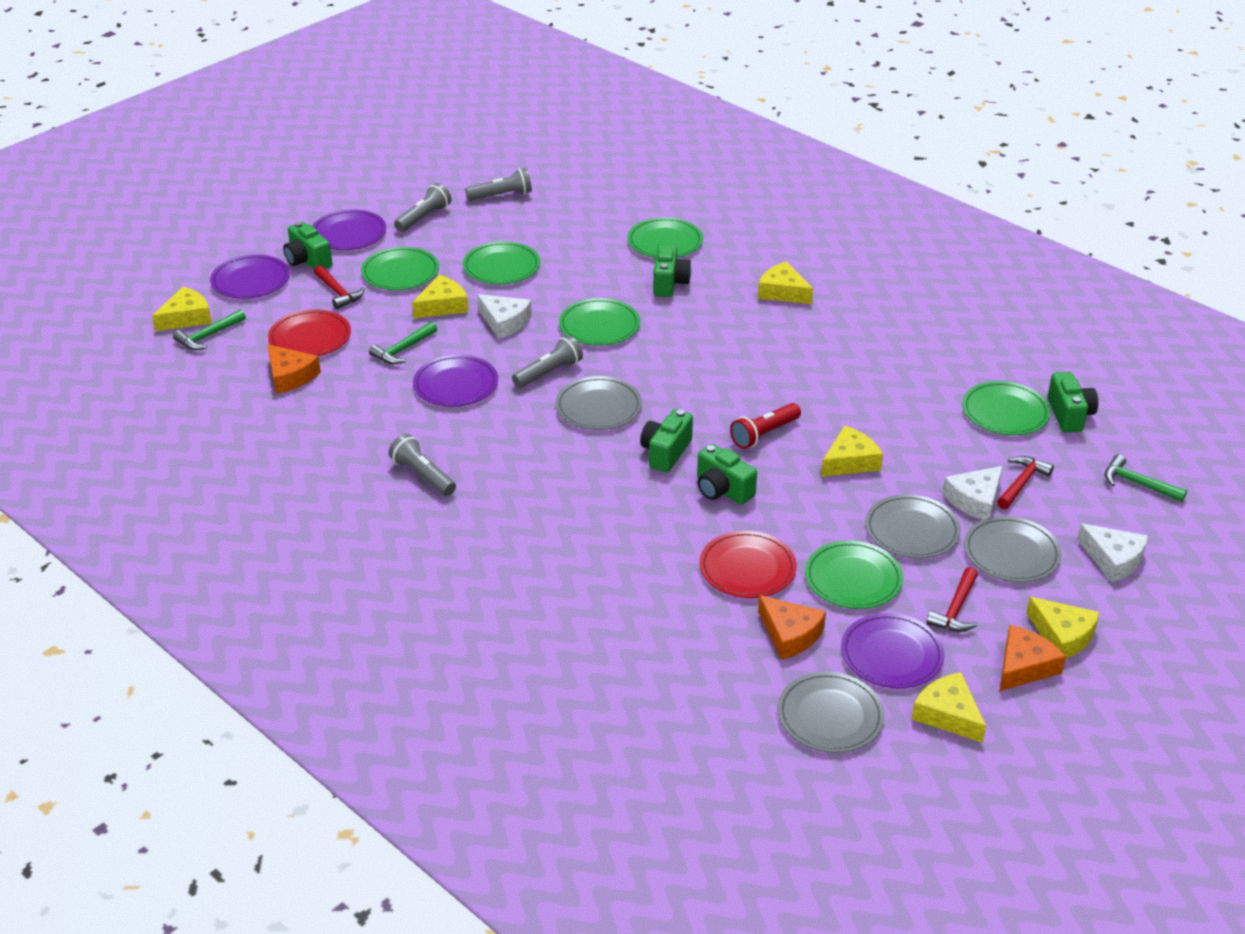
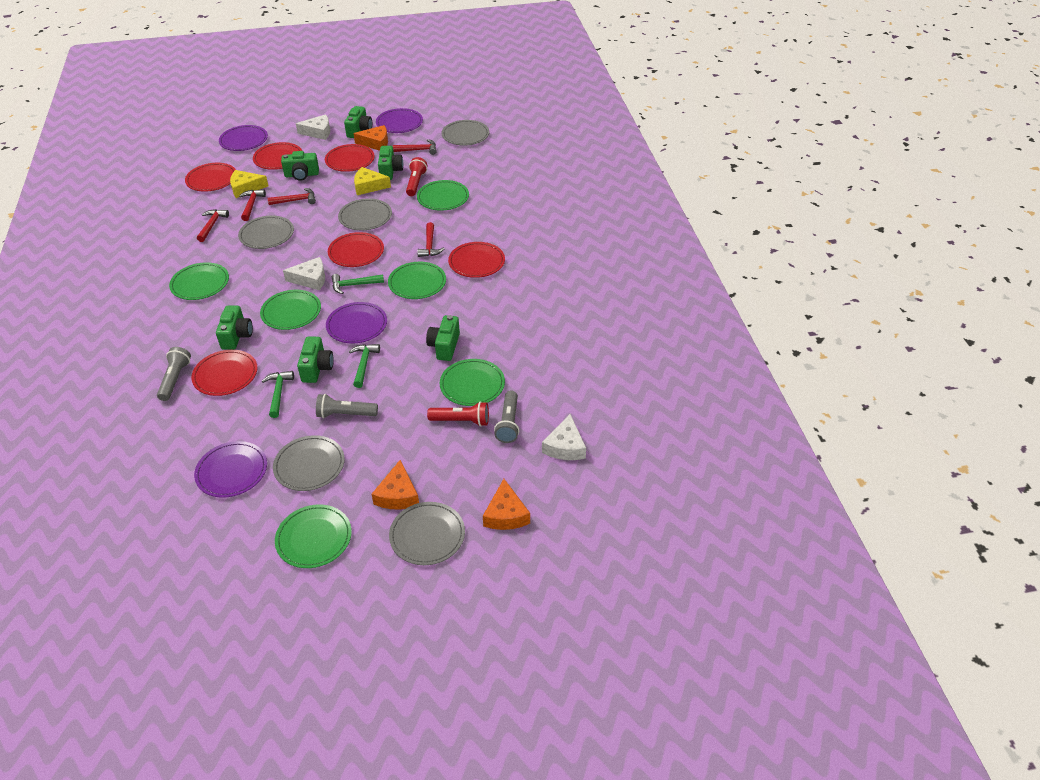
green camera: [283,222,332,269] [640,409,693,472] [653,244,691,297] [697,444,757,505] [1047,372,1098,432] = 5 -> [216,306,253,350] [281,151,319,181] [297,336,334,383] [344,106,372,138] [378,146,403,180] [426,315,460,361] = 6
grey flashlight: [389,434,456,496] [394,183,451,232] [465,168,532,201] [512,335,583,388] = 4 -> [157,347,191,401] [316,394,378,418] [494,391,519,443] = 3
grey plate: [555,376,642,430] [778,672,885,753] [865,494,961,558] [964,516,1062,582] = 4 -> [238,216,294,249] [273,435,345,491] [338,198,392,230] [389,502,465,565] [442,120,489,146] = 5
red flashlight: [730,403,801,449] = 1 -> [406,157,427,196] [427,402,489,426] = 2
red hammer: [314,265,365,309] [926,567,978,632] [997,456,1054,509] = 3 -> [197,209,229,242] [239,189,266,221] [267,188,316,205] [393,139,436,155] [417,222,444,257] = 5
red plate: [268,309,351,356] [699,531,797,598] = 2 -> [185,163,236,192] [191,350,258,396] [253,142,302,170] [325,144,375,172] [328,232,384,267] [448,242,505,278] = 6
yellow cheese: [152,286,212,331] [412,275,468,318] [758,261,813,304] [821,425,883,477] [911,672,986,743] [1026,597,1100,659] = 6 -> [230,170,269,198] [354,167,391,195] = 2

